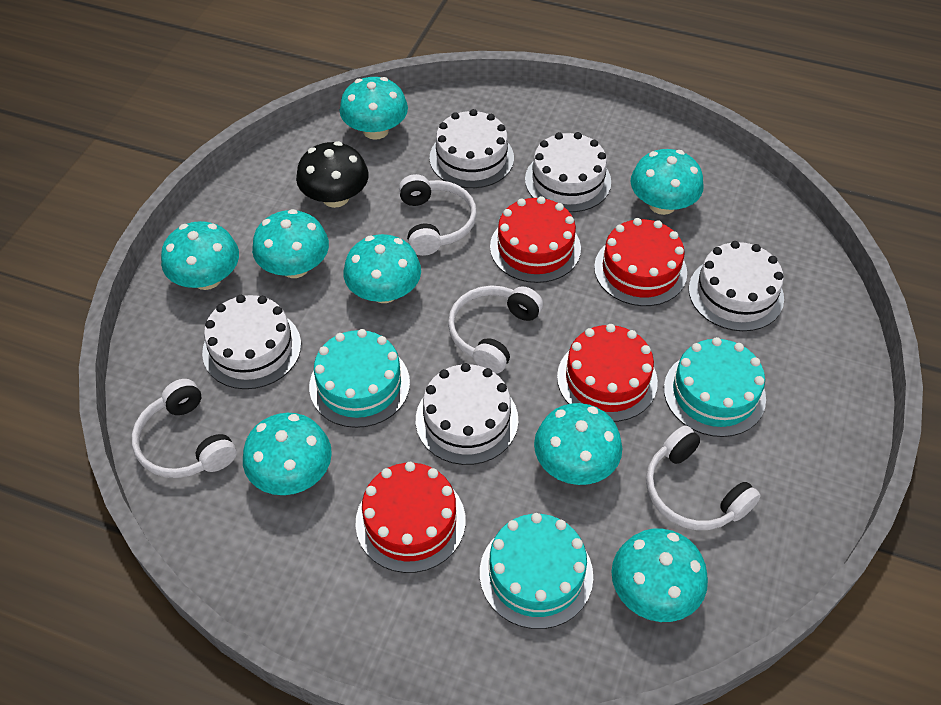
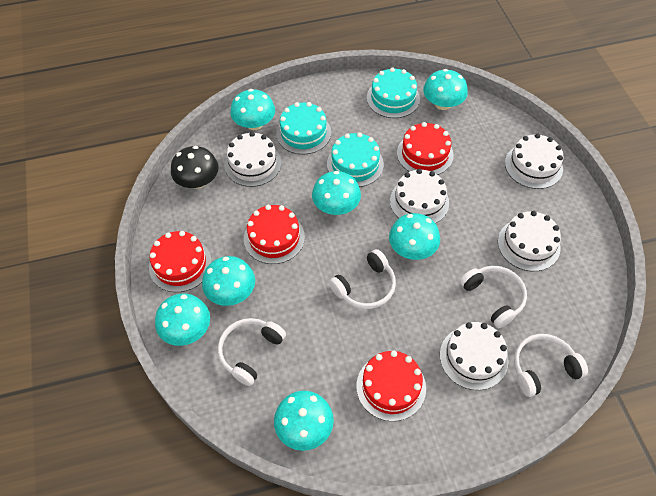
turquoise mushroom: [161,221,239,290] [243,413,332,495] [252,209,329,278] [340,77,408,140] [344,234,421,303] [534,403,622,485] [611,528,708,622] [631,149,704,215] = 8 -> [155,293,210,346] [202,256,255,306] [230,89,275,130] [274,391,334,451] [312,171,361,215] [389,213,440,260] [423,69,468,110] = 7

